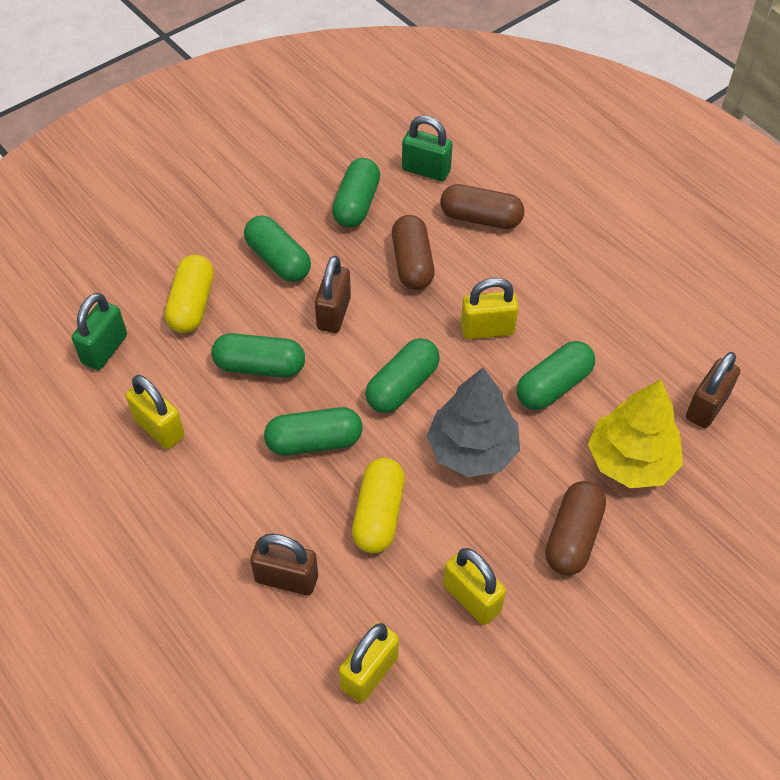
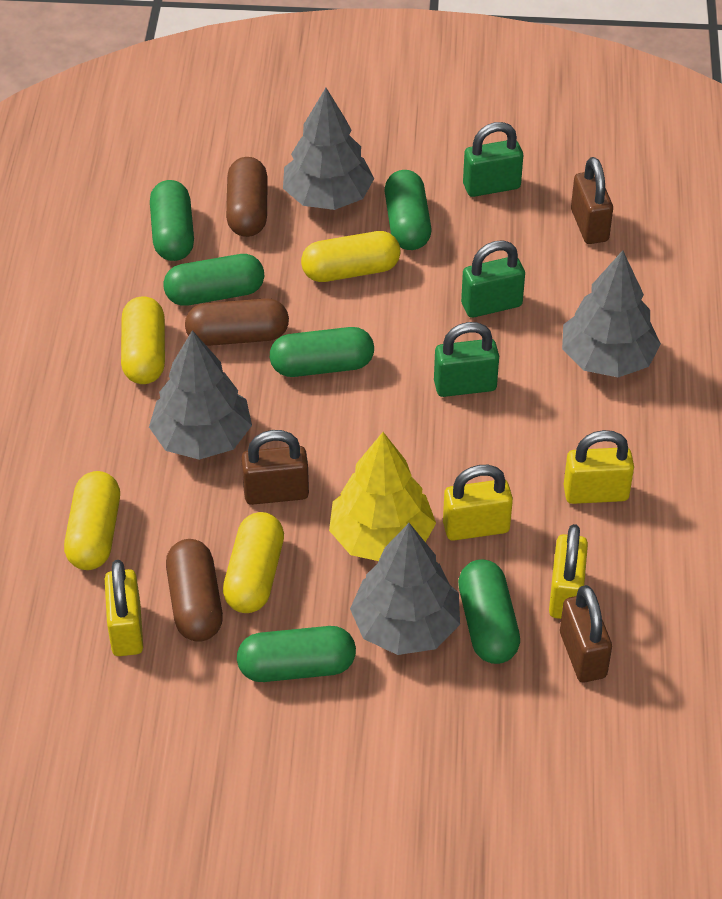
green padlock: [72,293,127,370] [402,115,453,181] = 2 -> [434,322,499,397] [461,240,525,318] [463,122,523,197] = 3
grey tree: [427,368,520,477] = 1 -> [149,330,252,460] [283,88,374,210] [350,523,460,655] [562,250,661,378] = 4
yellow capsule: [165,255,214,333] [352,458,405,553] = 2 -> [64,471,120,570] [121,296,165,384] [223,512,284,613] [301,231,401,282] = 4

